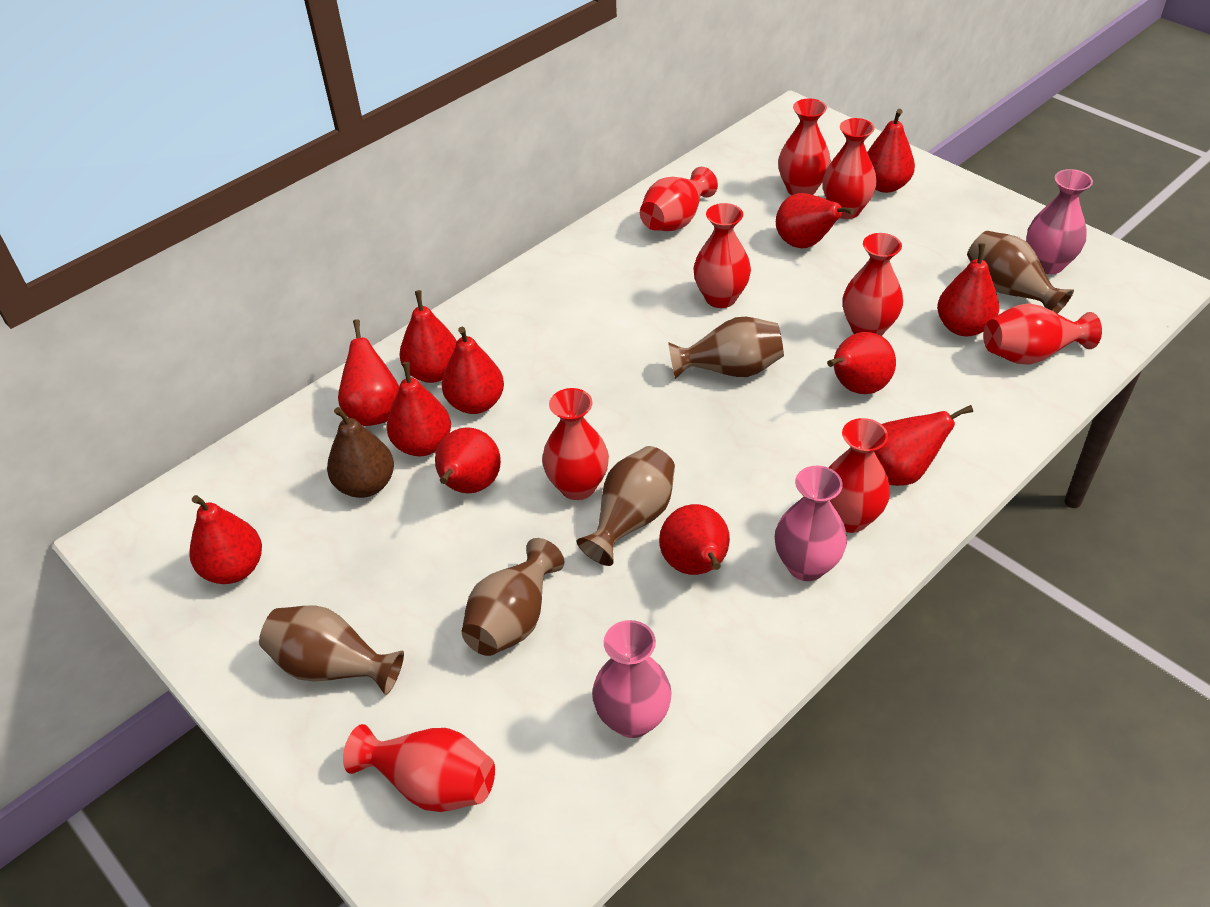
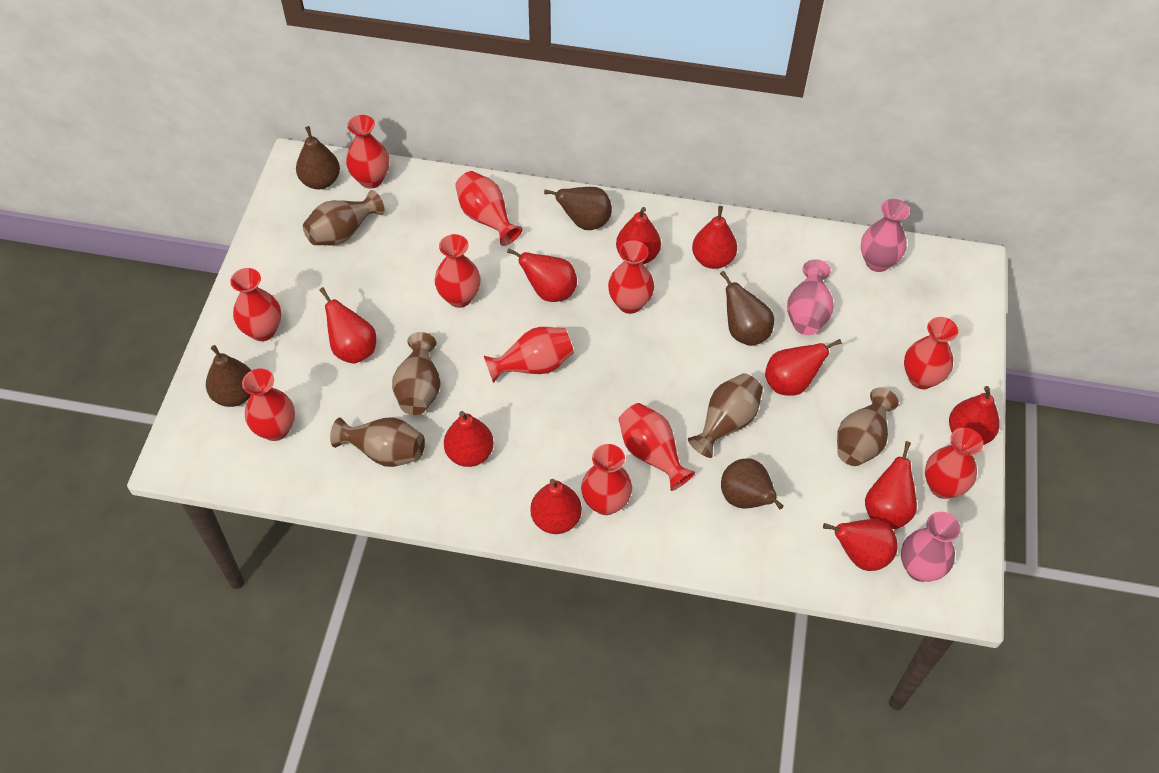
brown pear: [327,407,394,498] = 1 -> [206,345,251,407] [296,126,340,189] [544,187,612,230] [720,271,774,346] [721,458,784,509] = 5
red pear: [190,495,262,584] [338,319,399,426] [387,362,451,456] [400,290,457,383] [435,427,501,493] [442,327,504,414] [659,504,730,575] [776,193,854,248] [827,332,896,394] [867,109,915,193] [874,405,973,486] [937,243,999,336] = 12 -> [319,287,376,364] [444,411,494,467] [507,248,577,302] [530,479,582,534] [616,207,661,264] [692,206,737,269] [765,339,842,396] [823,519,898,571] [865,441,917,529] [949,386,1000,445] = 10
red vase: [343,724,495,812] [542,388,609,500] [640,167,718,231] [693,203,751,308] [778,99,831,195] [823,118,877,219] [828,418,890,533] [843,233,903,336] [983,304,1102,365] = 9 -> [230,268,281,341] [242,369,295,441] [346,115,389,189] [435,234,481,308] [455,171,522,246] [484,327,574,383] [581,444,632,515] [608,240,654,314] [619,403,695,491] [904,317,958,389] [925,428,983,499] = 11

